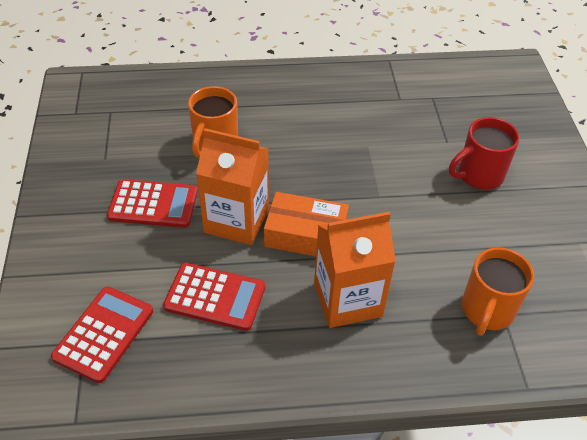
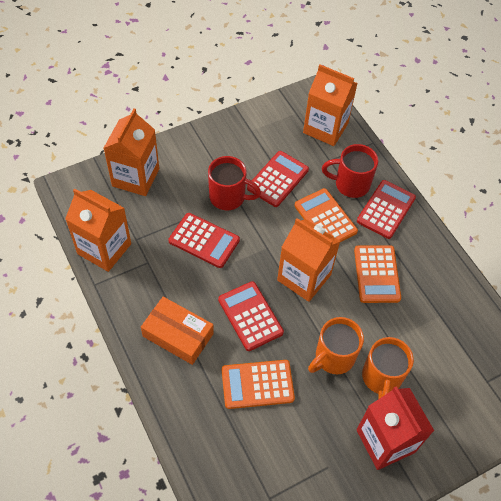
orange calculator: none = 0 -> [222,360,295,409] [295,188,358,242] [354,245,401,303] = 3
orange carton: [196,128,269,245] [314,212,396,328] = 2 -> [65,189,131,272] [104,108,159,196] [277,218,340,302] [303,64,358,146] = 4
red calculator: [51,286,153,383] [107,179,198,228] [163,263,265,331] = 3 -> [169,213,240,268] [218,281,284,351] [247,151,309,207] [357,180,416,239] = 4
red carton: none = 0 -> [357,386,434,470] = 1
red mug: [449,117,520,190] = 1 -> [208,156,261,210] [322,144,378,198] = 2

